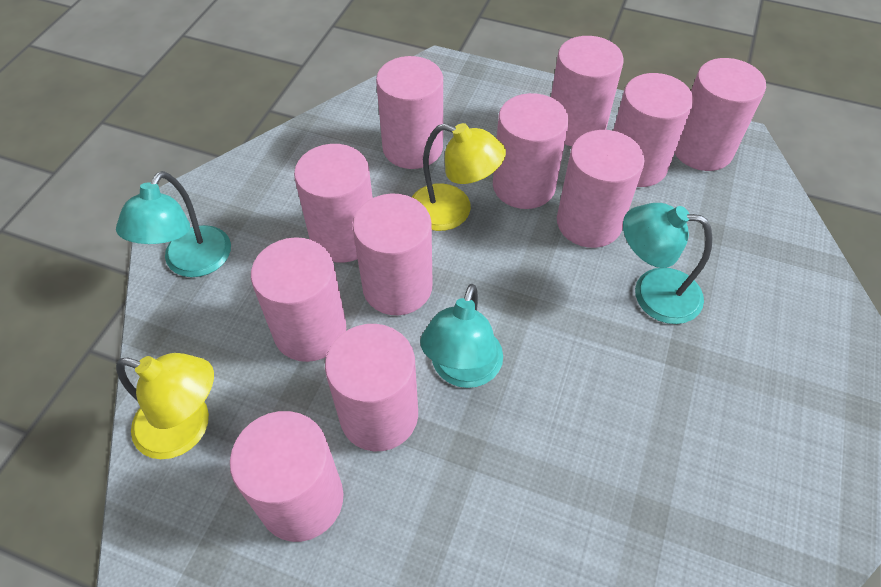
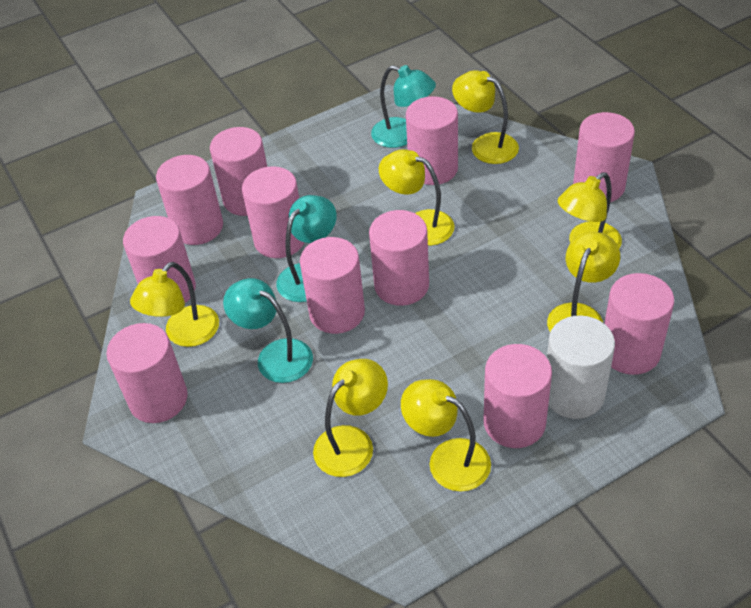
white cylinder: none = 0 -> [547,315,615,419] = 1
yellow lamp: [116,353,214,459] [412,123,506,231] = 2 -> [130,262,219,347] [313,359,388,477] [379,149,455,246] [401,379,491,492] [452,70,519,164] [547,232,620,332] [558,172,622,249] = 7

